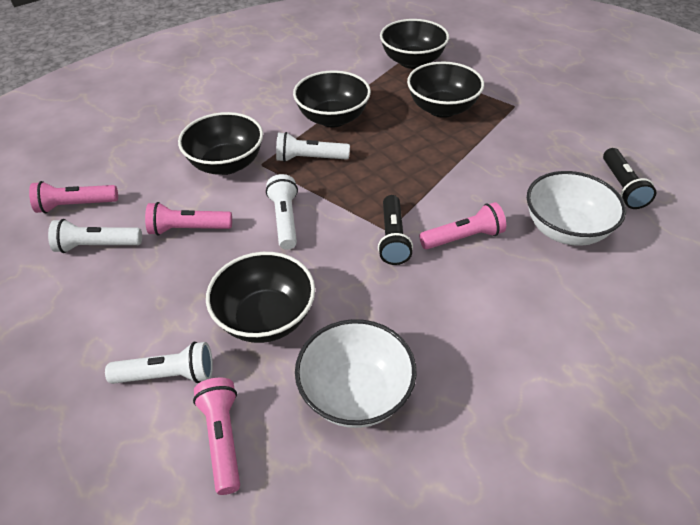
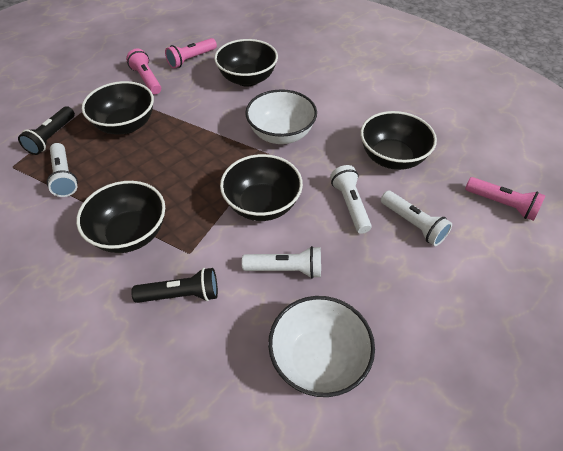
pink flashlight: [29,181,118,213] [145,202,232,235] [193,377,240,495] [419,202,506,249] = 4 -> [126,49,161,94] [165,38,217,68] [465,177,546,221] = 3

